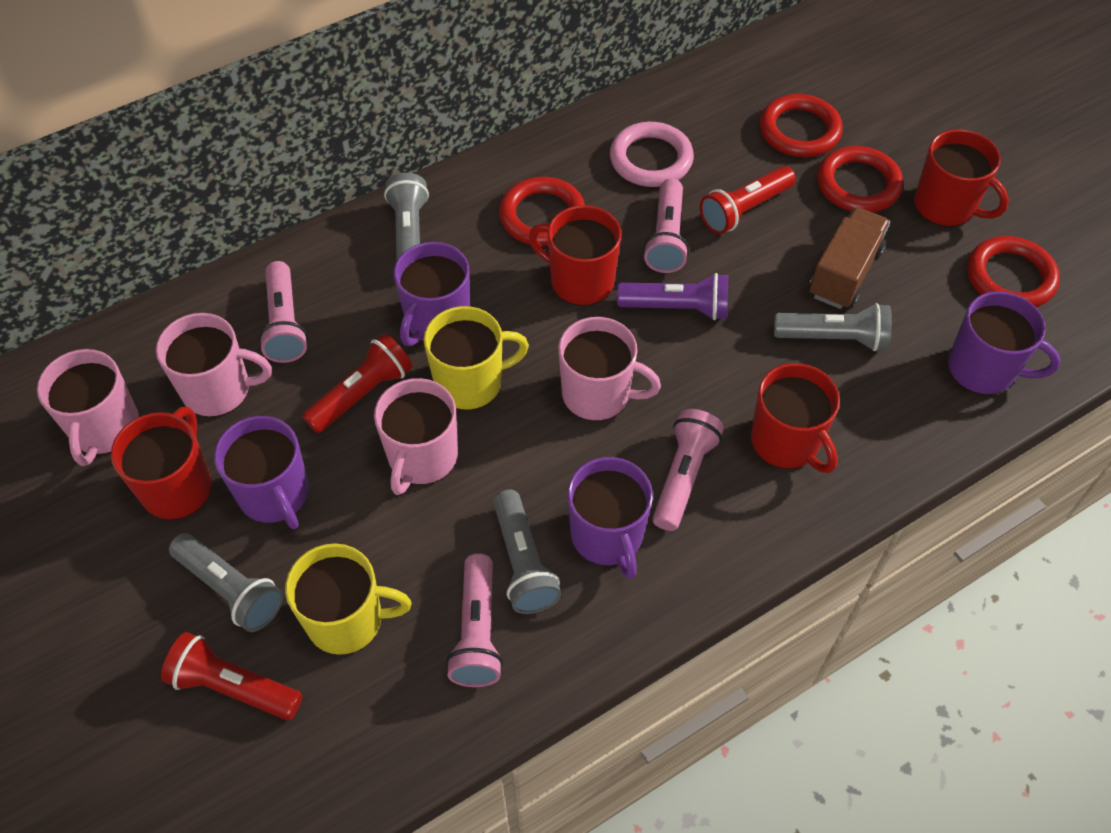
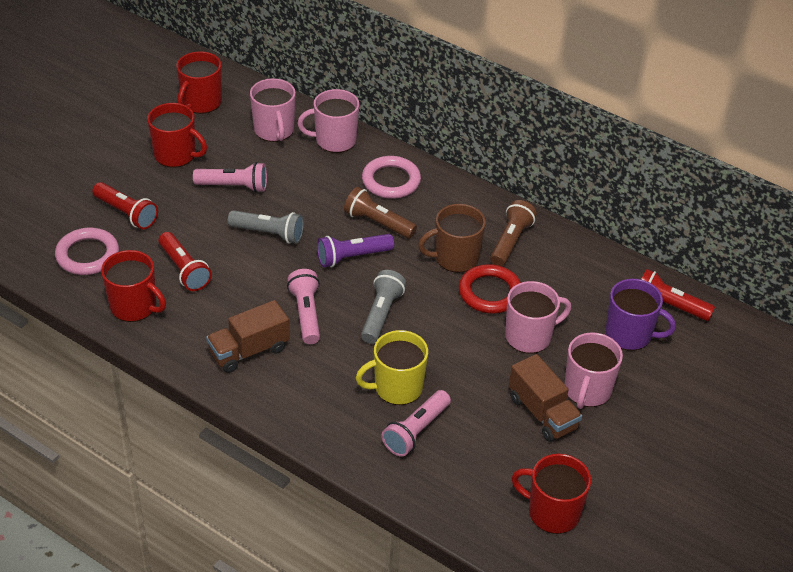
brown flashlight: none = 0 -> [344,187,417,238] [490,200,537,266] = 2
brown mug: none = 0 -> [418,204,486,273] = 1
brown truck: [809,207,890,309] = 1 -> [206,300,290,373] [509,354,582,442] = 2
grey flashlight: [169,533,283,632] [384,173,429,262] [493,490,561,614] [774,303,892,351] = 4 -> [228,210,304,244] [361,270,406,344] = 2
pink flashlight: [258,261,308,363] [446,553,503,687] [643,178,689,273] [652,409,724,531] = 4 -> [193,162,267,193] [287,269,320,344] [382,390,451,457] = 3
pink ring: [610,122,694,187] = 1 -> [55,228,119,275] [362,156,421,199] = 2
purple mug: [214,416,309,529] [394,242,470,346] [567,457,653,579] [948,291,1061,395] = 4 -> [606,279,676,351] = 1
red ring: [499,177,585,246] [760,94,843,157] [817,146,903,213] [967,236,1060,308] = 4 -> [459,264,521,313] = 1
yellow mug: [285,543,412,655] [424,306,529,410] = 2 -> [356,330,428,405] = 1

